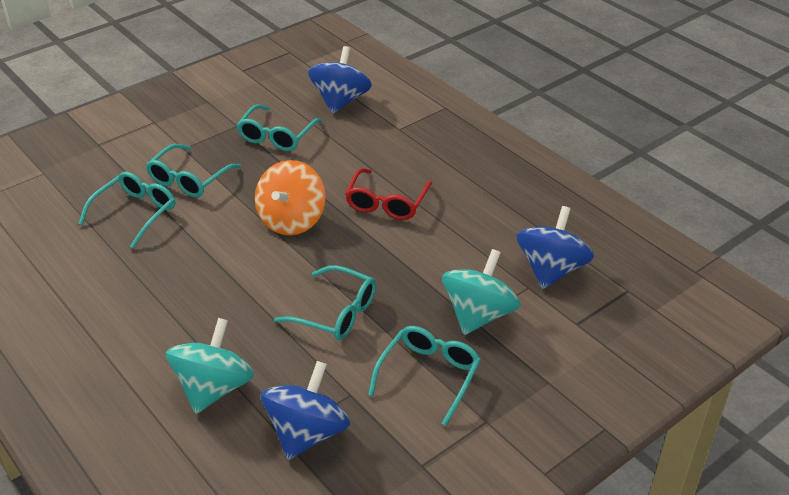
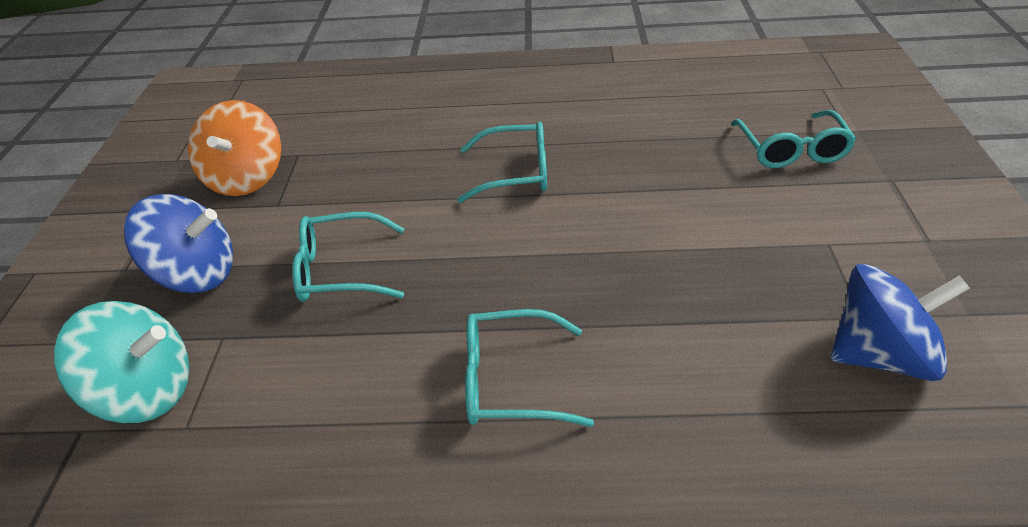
blue spinning top: [261,361,350,460] [308,46,372,114] [517,206,594,289] = 3 -> [124,194,233,293] [831,264,970,381] = 2
red glasses: [345,168,432,220] = 1 -> none = 0
turquoise glasses: [79,172,175,249] [146,144,241,197] [237,104,323,151] [274,265,376,340] [368,326,481,426] = 5 -> [292,212,405,302] [457,121,547,203] [465,309,594,427] [731,110,856,168] = 4
turquoise spinning top: [166,318,254,414] [442,249,521,335] = 2 -> [54,301,189,423] = 1

